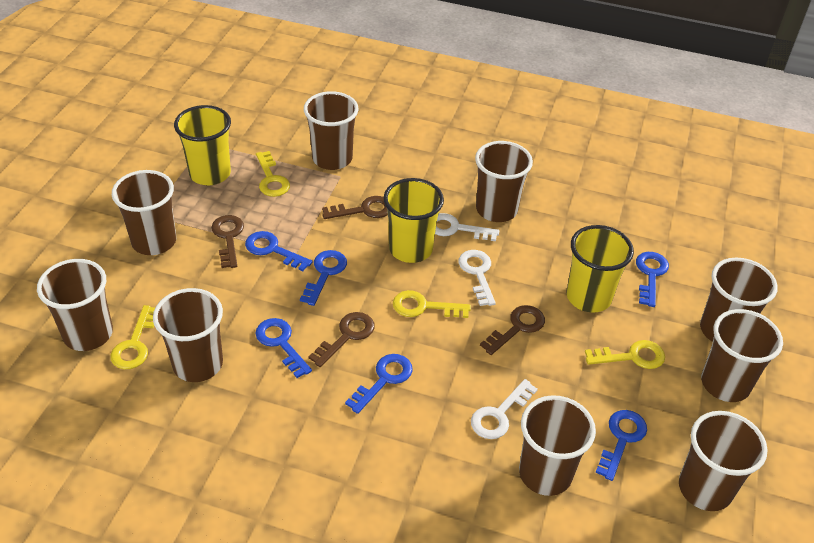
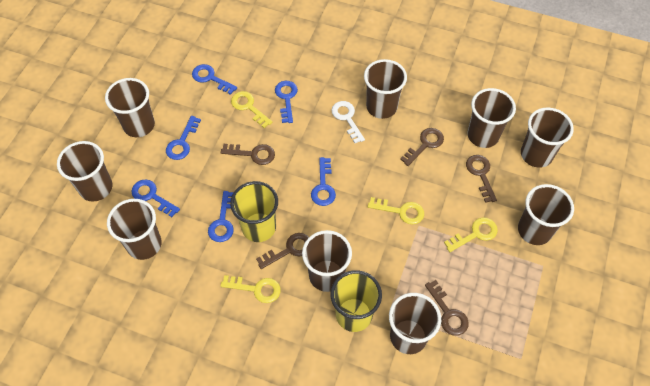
brown key: [211,215,244,268] [308,312,375,367] [322,196,388,219] [480,305,545,355] = 4 -> [221,144,275,165] [256,233,309,269] [400,128,444,166] [425,280,469,336] [466,155,497,203] = 5
white key: [435,213,499,241] [458,250,496,306] [471,379,538,439] = 3 -> [332,101,365,143] = 1
yellow cup: [174,105,231,185] [383,178,444,263] [567,225,634,313] = 3 -> [230,181,278,242] [331,270,382,332] = 2

